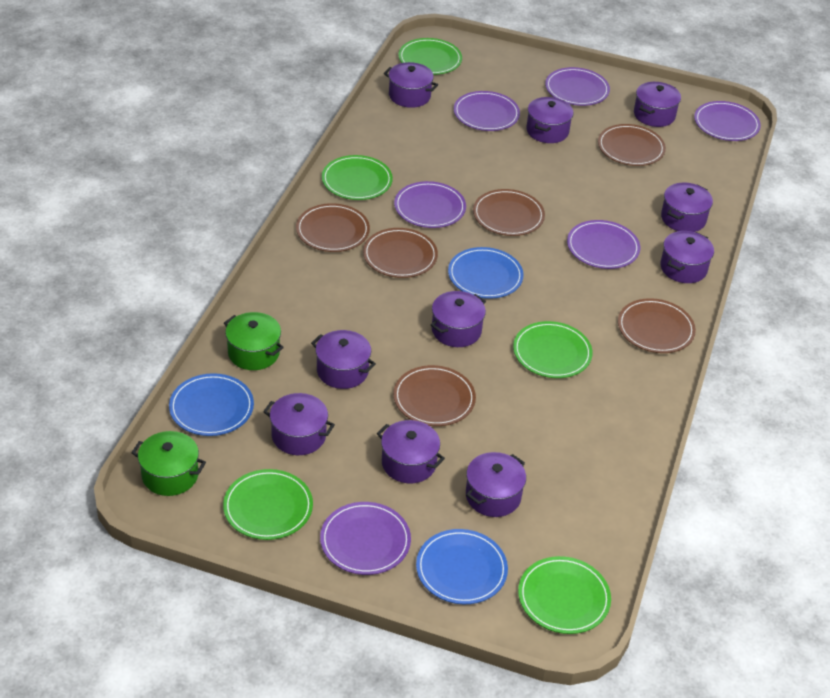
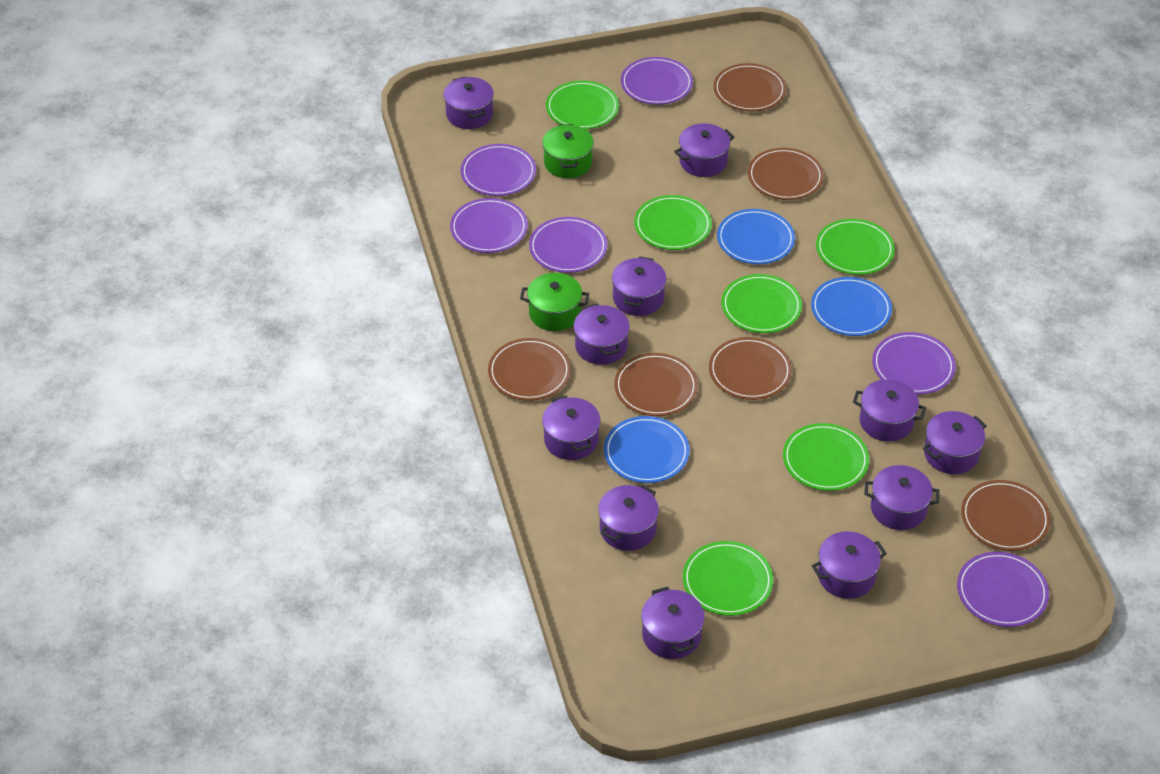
green plate: [223,469,313,540] [322,155,393,200] [399,38,462,75] [513,321,593,378] [518,556,611,634] = 5 -> [546,81,619,129] [634,195,712,250] [683,541,773,616] [721,274,802,333] [783,423,869,491] [816,219,895,275] = 6
purple pot: [263,393,335,455] [311,330,376,389] [377,420,445,483] [384,62,438,108] [430,291,486,347] [466,452,526,517] [526,97,574,143] [634,82,681,127] [660,231,714,283] [661,183,713,232] = 10 -> [443,76,494,129] [542,396,601,460] [574,303,630,365] [598,485,659,551] [612,256,667,316] [641,586,705,659] [674,123,734,177] [812,531,887,599] [853,379,926,442] [864,465,939,530] [923,411,987,474] = 11

